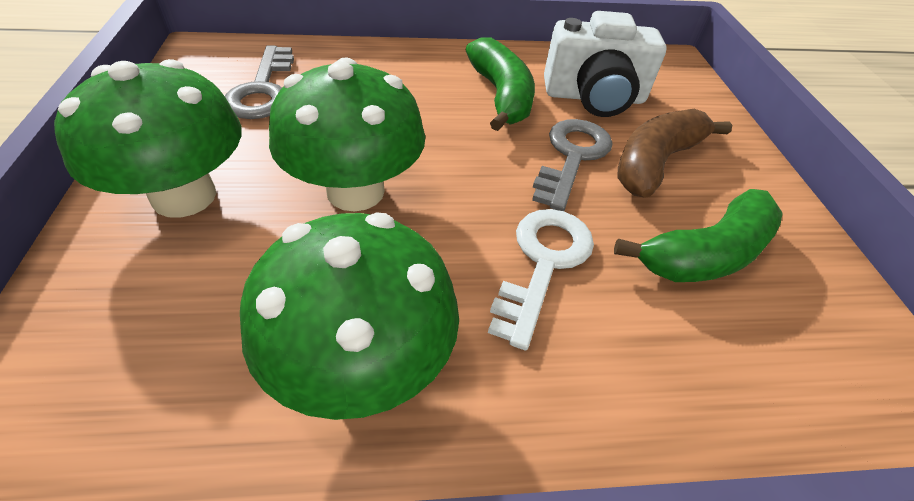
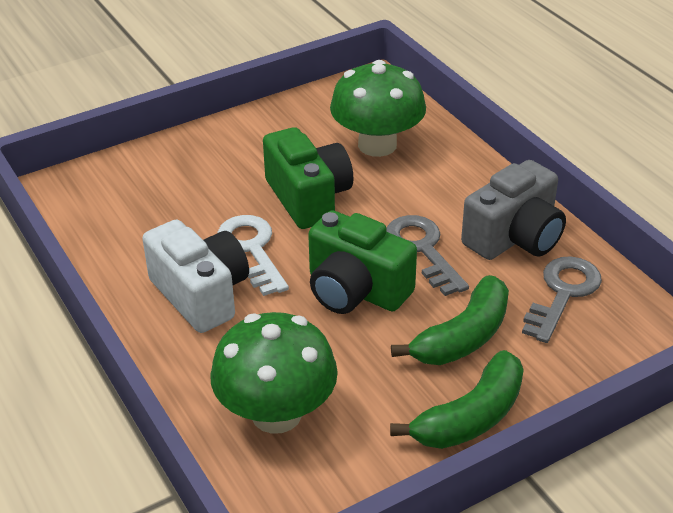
brown banana: [617,109,732,198] = 1 -> none = 0
green camera: none = 0 -> [263,127,354,229] [308,210,417,314] = 2
green mushroom: [54,59,241,218] [240,212,459,420] [269,57,425,212] = 3 -> [210,312,338,434] [330,60,426,157] = 2
grey camera: none = 0 -> [461,160,566,260] = 1

